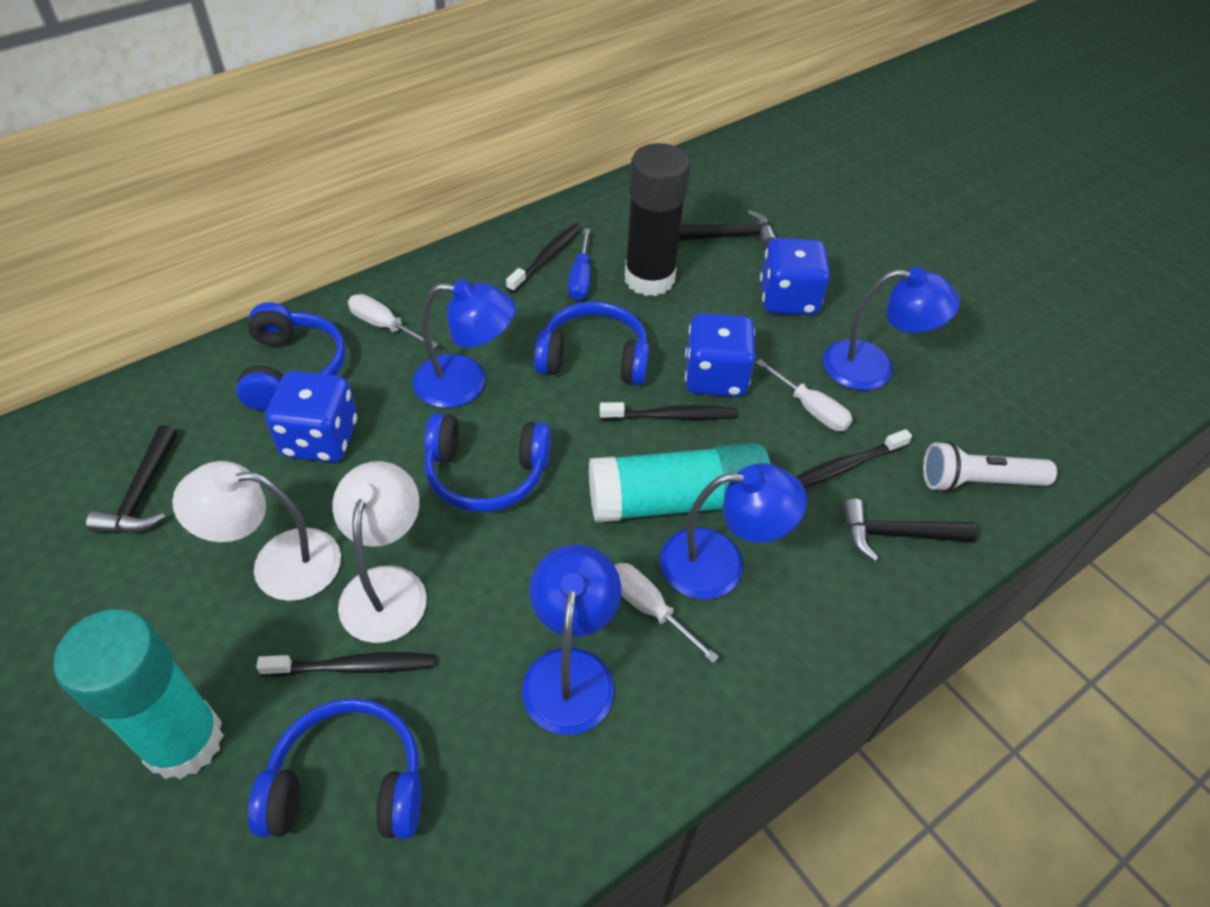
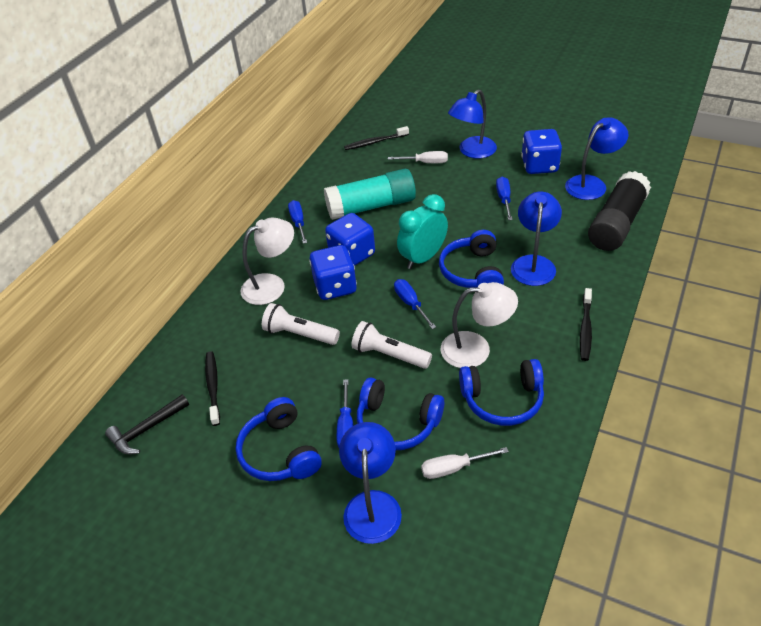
black hammer: [86,425,177,533] [679,210,776,249] [843,499,978,562] = 3 -> [105,394,189,454] = 1
black toothbrush: [256,652,435,676] [506,223,582,293] [600,402,737,420] [796,429,912,487] = 4 -> [205,351,220,426] [344,126,409,150] [580,288,592,361] = 3
blue screwdriver: [568,228,590,301] = 1 -> [288,200,307,244] [337,379,354,448] [394,279,436,329] [496,177,513,220] = 4
turquoise clock: none = 0 -> [397,194,448,269] = 1
turquoise glue stick: [54,609,224,780] [589,443,771,523] = 2 -> [324,169,416,220] = 1
white flashlight: [923,441,1057,492] = 1 -> [262,303,340,345] [352,321,432,369] = 2
white screwdriver: [348,294,438,348] [614,563,719,663] [756,359,852,431] = 3 -> [388,151,448,163] [421,447,509,479] = 2

